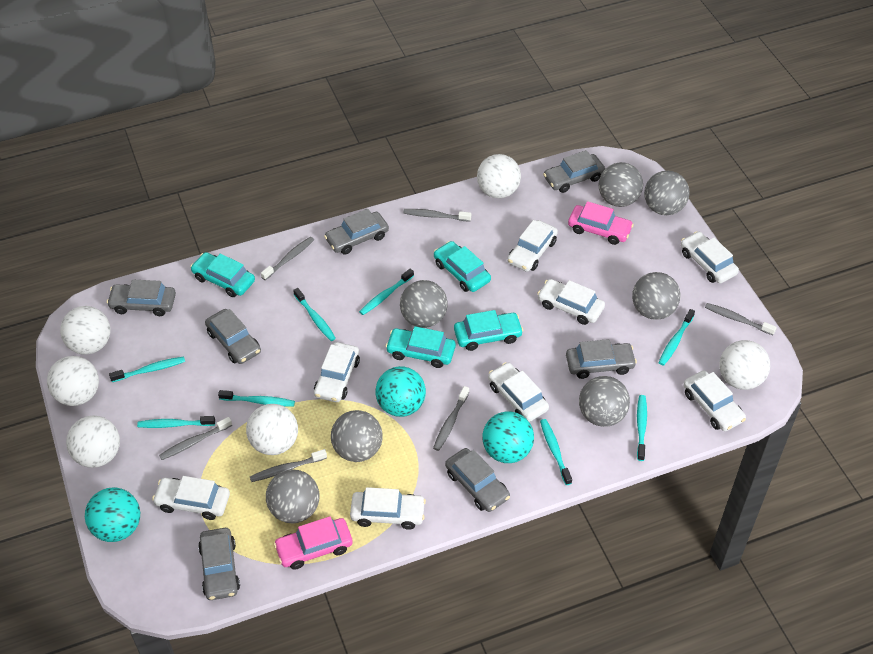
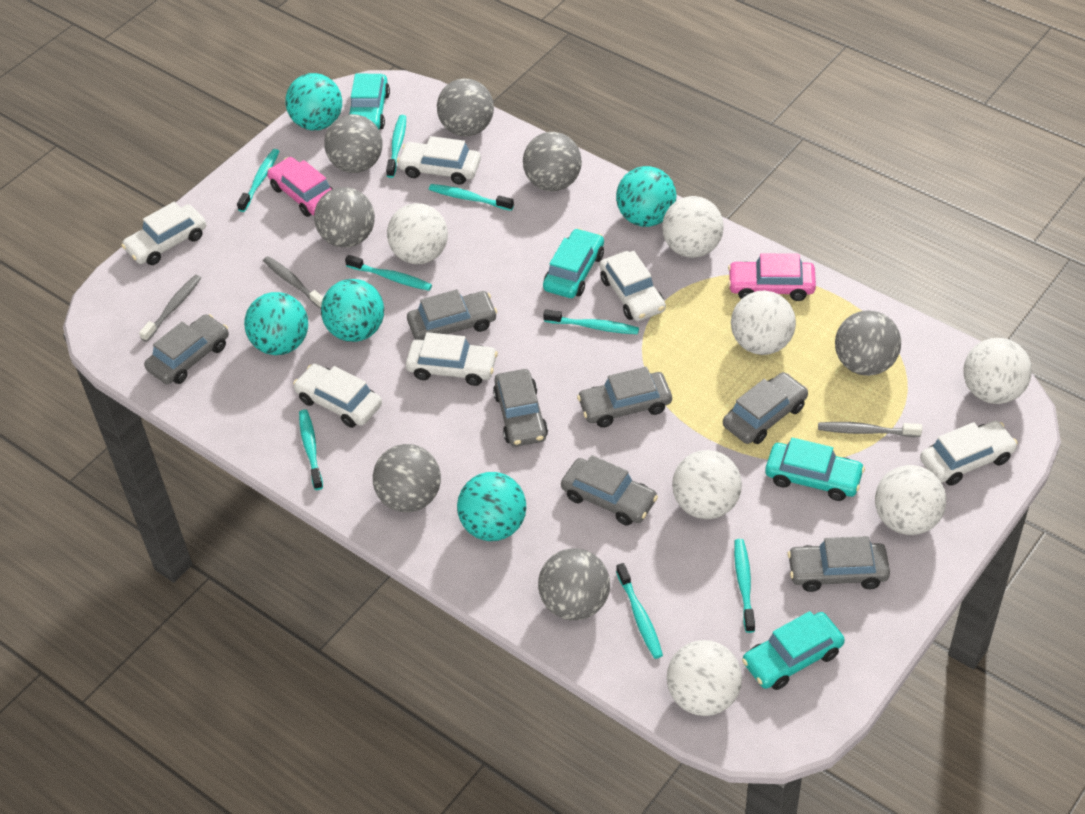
grey toothbrush: [159,417,232,460] [250,449,327,482] [261,237,314,280] [404,209,471,222] [433,386,469,451] [705,303,777,335] = 6 -> [139,275,201,342] [263,256,324,309] [818,422,922,437] = 3
turquoise ball: [85,487,140,542] [375,366,426,417] [482,411,534,463] = 3 -> [244,292,308,355] [285,73,342,130] [321,279,384,342] [457,472,526,541] [616,166,676,227] = 5
white ball: [47,356,99,406] [60,306,110,355] [66,416,120,468] [246,404,298,455] [477,154,521,198] [719,340,770,390] = 6 -> [387,203,448,264] [662,196,724,258] [667,640,742,716] [672,450,742,519] [731,290,796,355] [875,465,946,535] [963,338,1032,404] = 7
white car: [152,476,230,520] [314,342,360,402] [350,487,426,530] [488,362,549,422] [507,220,558,272] [537,279,605,325] [681,231,739,283] [683,370,746,431] = 8 -> [121,202,206,265] [293,364,382,428] [397,136,481,185] [406,332,498,386] [600,251,666,321] [920,421,1018,486] = 6

